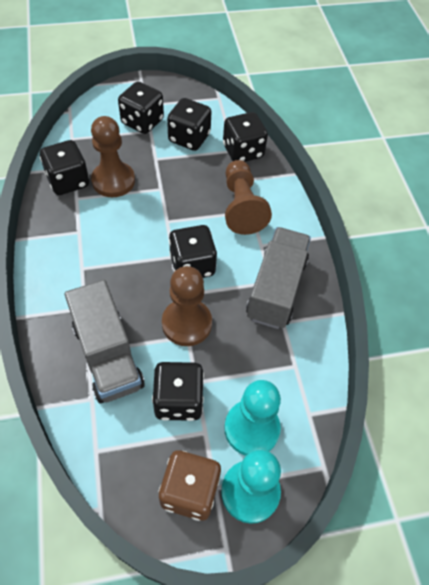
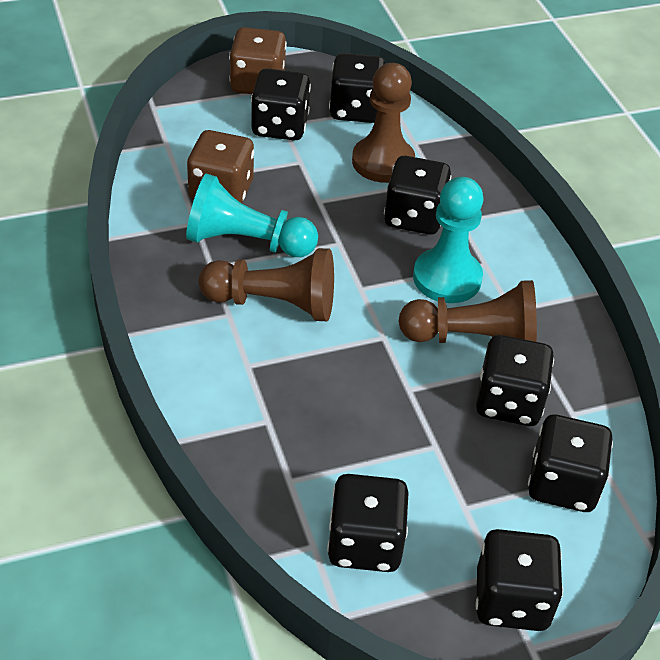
black dice: [40,140,89,195] [118,81,164,134] [152,362,204,421] [167,98,212,151] [169,225,217,278] [223,112,268,162] = 6 -> [251,68,311,141] [327,474,409,572] [329,53,385,123] [384,156,451,235] [475,529,563,631] [476,335,554,426] [528,414,613,512] = 7
brown dice: [158,451,221,521] = 1 -> [187,130,254,203] [229,27,287,94] = 2
grey truck: [65,280,145,403] [246,227,311,329] = 2 -> none = 0

